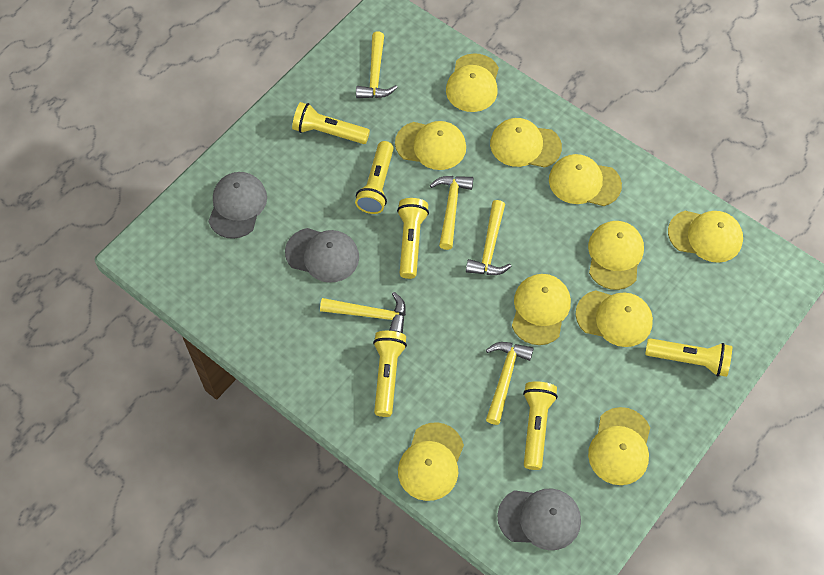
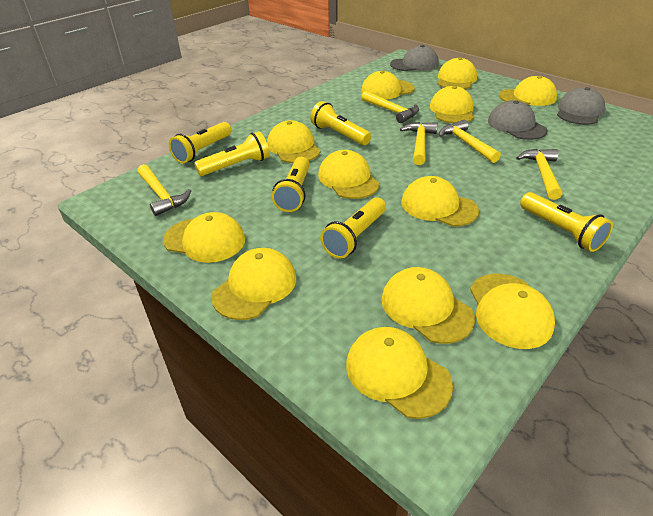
yellow cap: [395,121,466,170] [398,422,464,501] [446,53,499,112] [490,118,562,168] [512,274,571,345] [549,154,622,206] [576,290,653,347] [588,221,644,290] [588,407,650,485] [668,211,743,263] = 10 -> [163,212,245,263] [211,248,296,320] [267,120,320,163] [318,150,380,199] [346,327,453,419] [361,71,415,100] [381,267,475,344] [401,176,479,227] [430,86,474,123] [437,57,477,89] [470,274,555,349] [499,76,557,106] = 12

